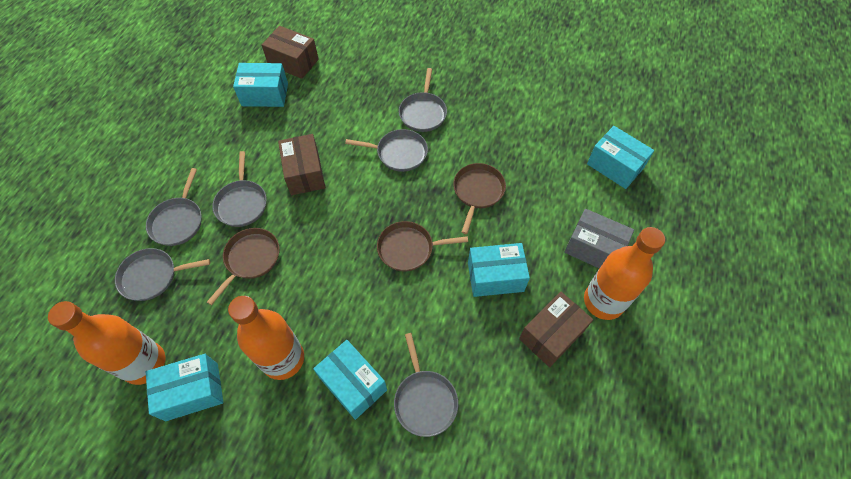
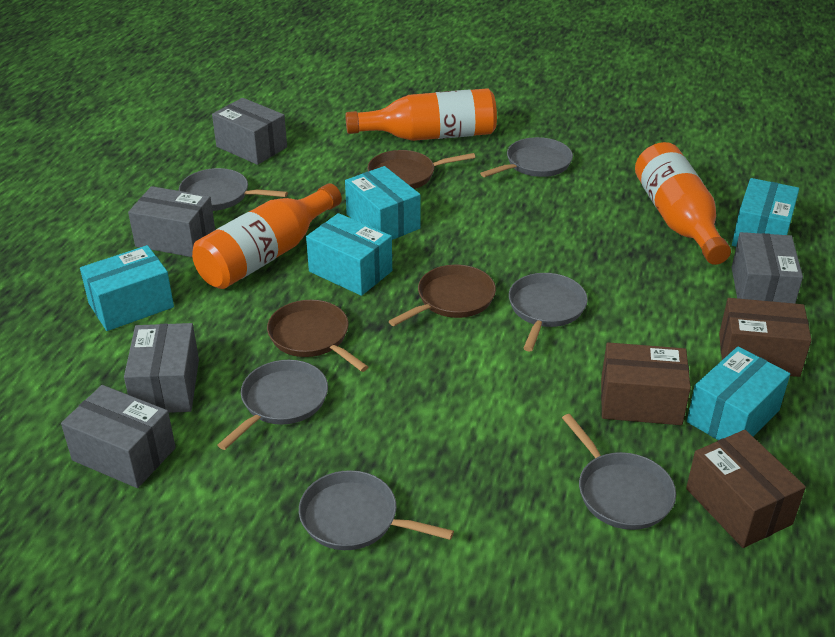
grey box: [564,209,634,268] = 1 -> [61,385,176,488] [124,323,199,413] [128,186,215,257] [212,98,287,165] [732,232,803,304] = 5

